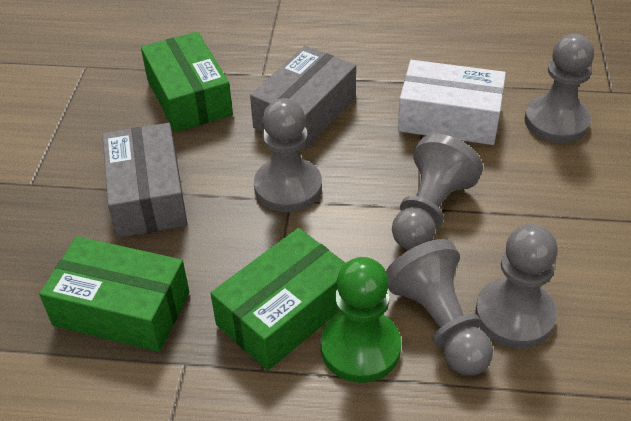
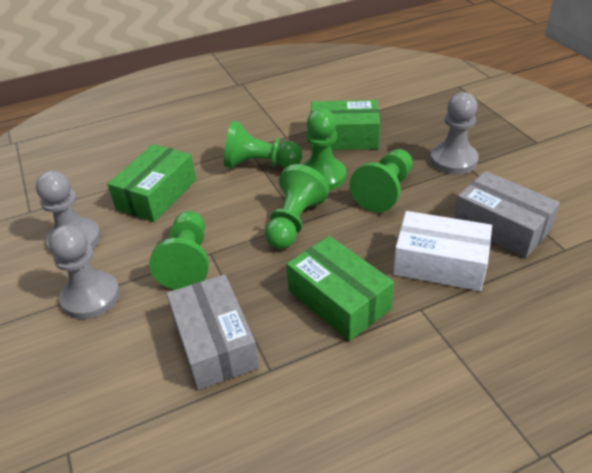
green pawn: [320,257,401,383] = 1 -> [149,211,209,290] [224,121,302,168] [265,164,329,249] [302,109,346,190] [350,149,413,213] = 5
grey pawn: [254,98,322,212] [386,239,493,376] [392,134,483,250] [475,224,558,348] [524,34,594,143] = 5 -> [36,171,101,253] [49,225,120,319] [430,92,479,174] = 3

